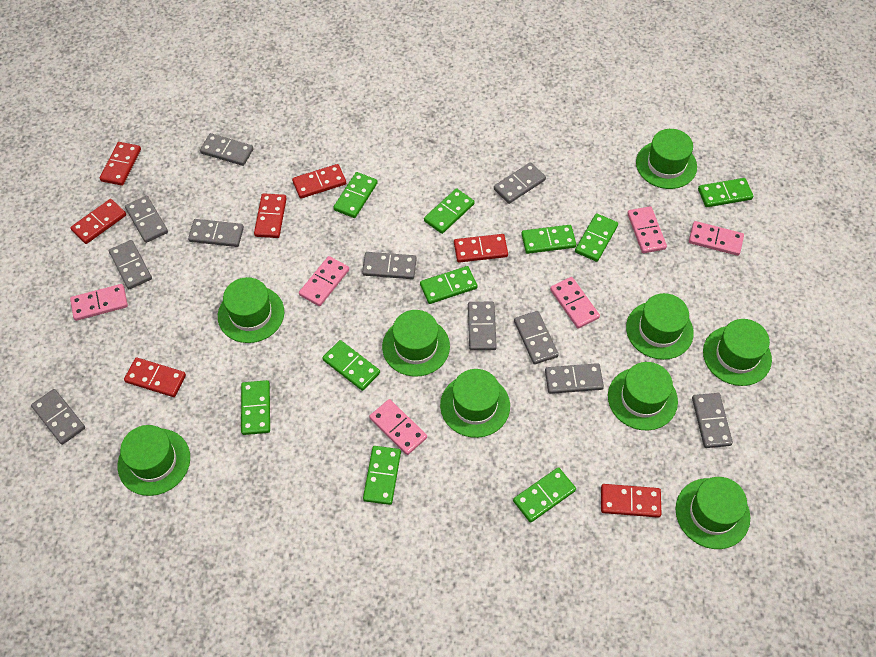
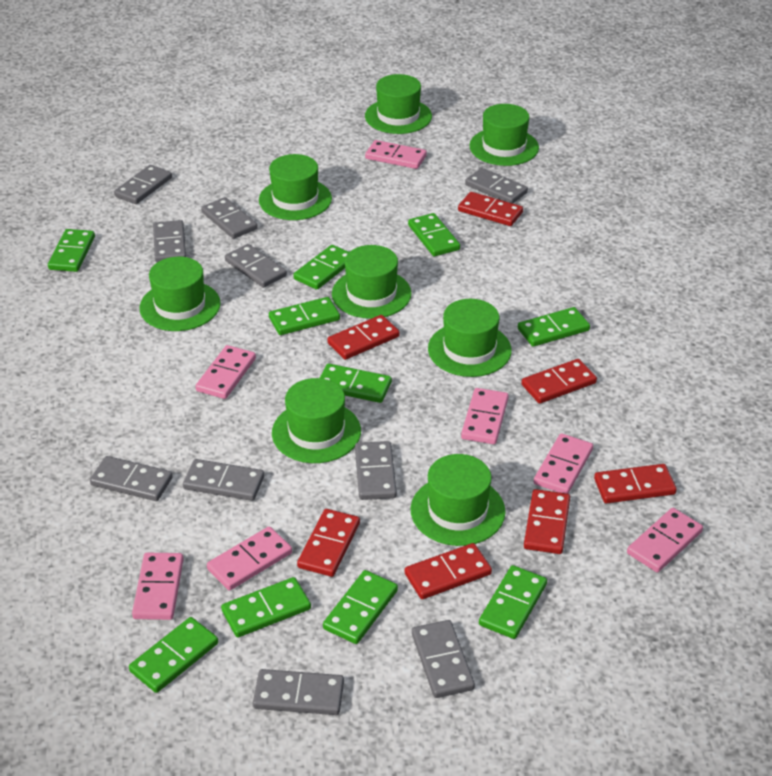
green hat: [118,425,190,496] [218,277,284,343] [382,310,450,377] [440,369,510,438] [608,362,678,430] [626,293,694,360] [636,129,697,189] [676,477,750,549] [703,319,772,386] = 9 -> [139,257,221,331] [259,154,332,220] [272,378,361,463] [332,245,411,319] [365,74,432,134] [410,454,505,546] [428,299,512,377] [469,104,539,166] = 8
grey domino: [31,389,85,445] [109,240,152,289] [125,196,168,243] [188,219,244,247] [200,133,254,166] [362,252,417,279] [468,302,497,351] [494,162,546,204] [514,311,559,364] [545,363,604,394] [692,393,733,448] = 11 -> [90,456,173,501] [114,165,172,204] [153,220,186,263] [183,459,264,501] [201,197,258,239] [225,244,287,288] [253,669,344,715] [355,441,397,500] [412,620,475,698] [465,168,528,203] = 10
pink domino: [70,284,128,321] [299,256,349,306] [369,399,427,455] [550,277,600,328] [627,206,667,253] [689,221,744,256] = 6 -> [132,553,184,620] [195,345,256,399] [207,526,292,591] [365,140,427,169] [461,388,509,444] [534,433,593,494] [627,508,703,572] = 7

